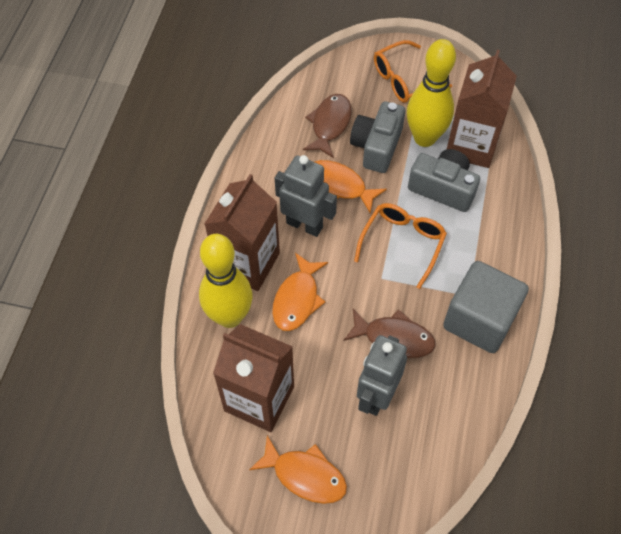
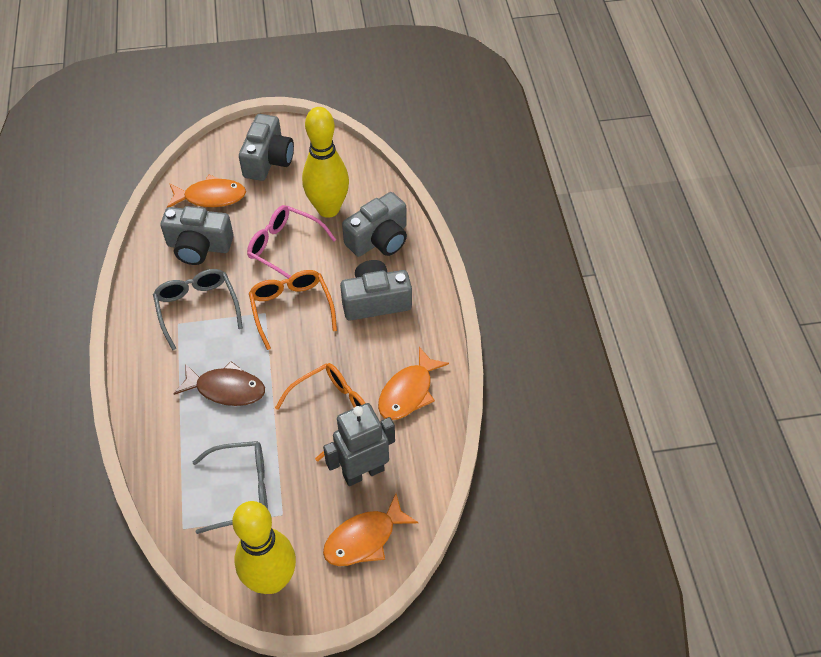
brown carton: [204,174,280,291] [213,324,294,432] [447,50,517,168] = 3 -> none = 0
brown fish: [303,94,351,158] [343,309,436,358] = 2 -> [174,361,265,406] = 1
grey camera: [350,101,406,173] [408,149,480,212] = 2 -> [161,206,234,265] [239,114,294,181] [340,260,412,320] [342,192,407,257] = 4
grey cube: [443,261,529,353] = 1 -> none = 0
grey glasses: none = 0 -> [153,269,243,350] [193,441,268,534] = 2
grey robot: [275,155,337,237] [357,335,407,416] = 2 -> [323,403,395,486] = 1
pink glasses: none = 0 -> [247,205,336,279] = 1

